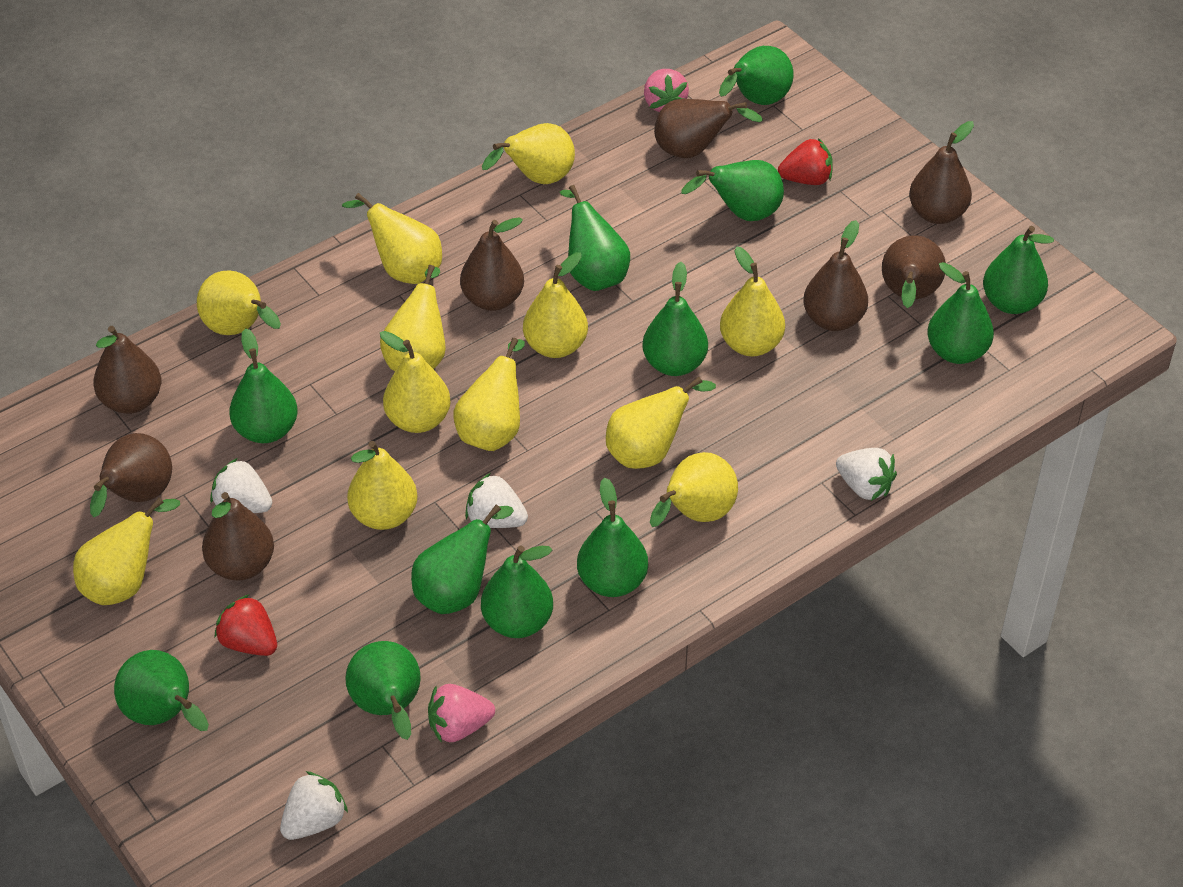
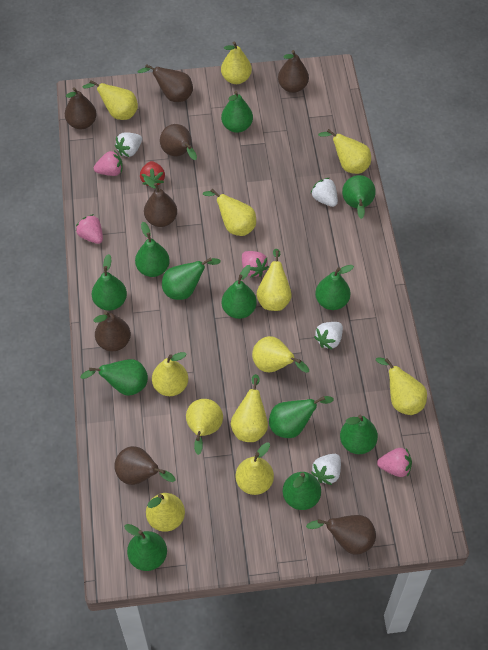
pink strawberry: [428,684,495,743] [644,69,689,112] = 2 -> [76,214,103,244] [94,150,123,176] [242,251,269,278] [377,448,412,477] = 4
red strawberry: [215,594,277,656] [778,138,833,185] = 2 -> [140,161,165,186] = 1

